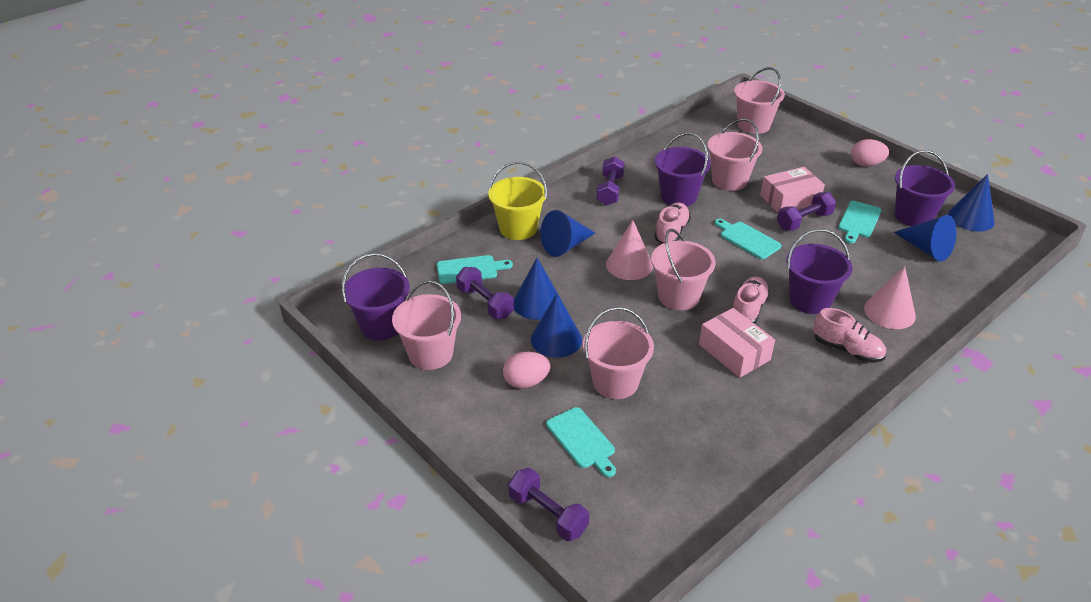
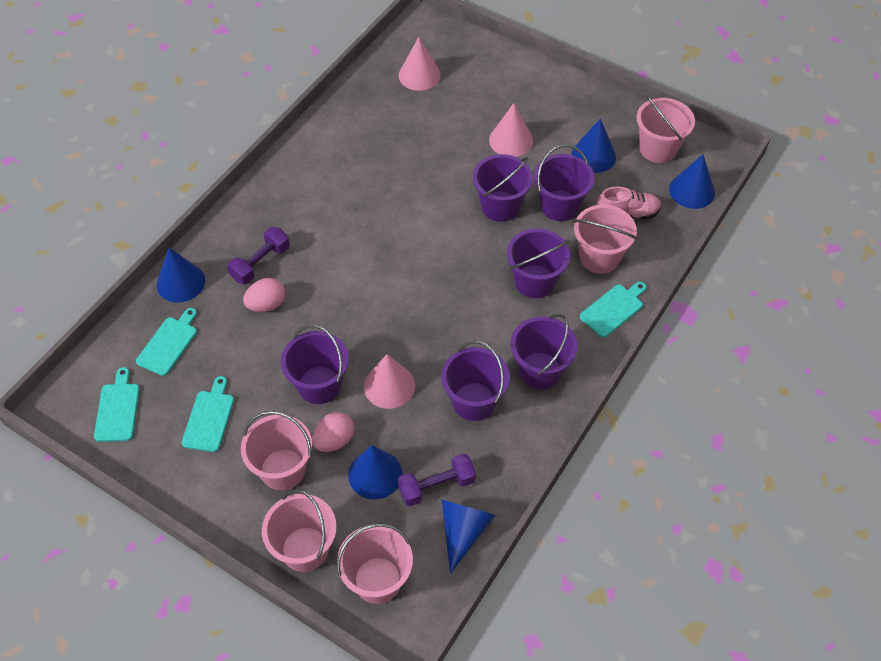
pink box: [699,308,775,378] [760,167,825,212] = 2 -> none = 0
pink cone: [606,220,653,280] [864,266,916,329] = 2 -> [364,354,415,409] [399,37,441,91] [489,103,533,157] = 3
pink shoe: [655,202,691,244] [733,277,770,324] [813,308,886,363] = 3 -> [597,187,661,219] = 1
purple bucket: [342,253,410,340] [655,133,711,206] [786,229,853,314] [895,150,955,226] = 4 -> [281,324,349,404] [441,340,510,421] [473,154,533,222] [507,229,570,298] [510,314,578,389] [534,144,594,221] = 6
purple dumbbell: [456,267,514,319] [508,468,589,541] [596,156,625,205] [777,192,836,231] = 4 -> [227,227,290,284] [398,453,476,506] = 2
yellow bucket: [488,162,547,240] = 1 -> none = 0

